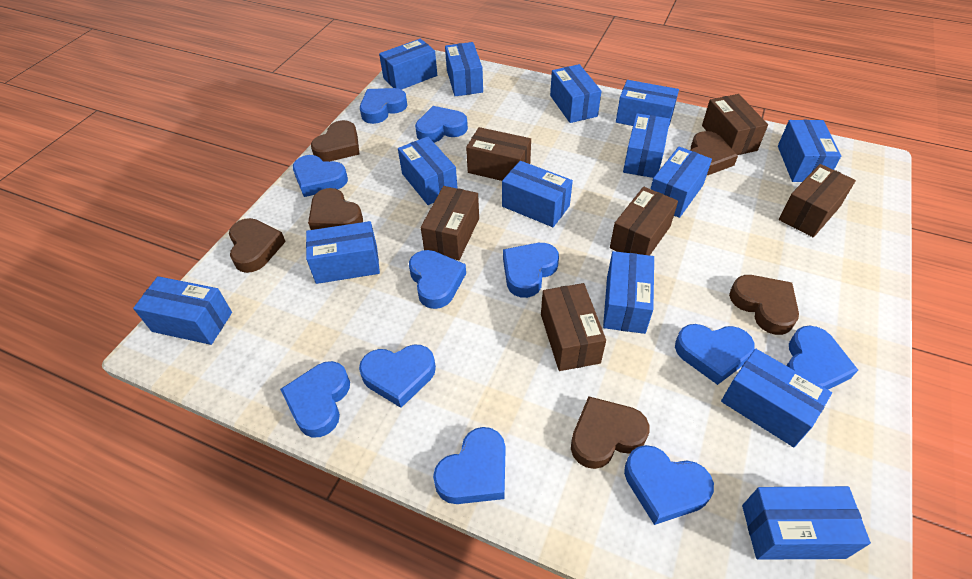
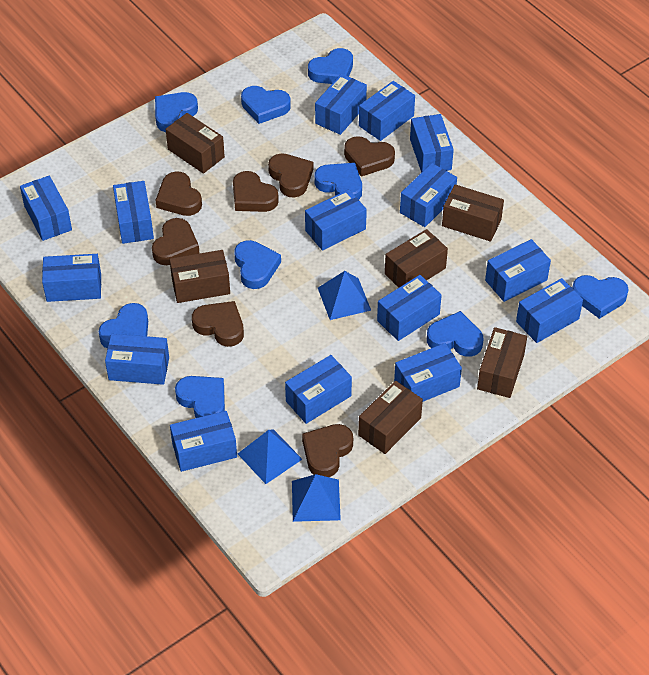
blue box: [133,276,232,345] [306,221,380,284] [379,39,437,90] [398,136,458,205] [445,42,483,96] [502,161,573,227] [550,64,601,123] [603,251,654,334] [616,80,679,126] [623,113,670,178] [651,147,712,218] [721,349,832,447] [742,486,871,560] [778,120,841,182] = 14 -> [20,176,72,241] [42,254,101,302] [105,334,169,385] [113,181,154,244] [170,411,237,472] [285,355,352,424] [305,189,367,251] [315,74,367,135] [359,81,415,141] [377,275,442,341] [394,343,462,402] [400,163,457,227] [410,114,454,173] [485,239,551,302] [516,278,583,343] = 15
blue heart: [280,361,350,438] [293,155,348,197] [359,344,436,408] [360,88,407,124] [409,250,466,309] [415,106,468,143] [433,427,505,504] [503,243,559,298] [624,445,714,525] [675,324,755,385] [786,326,858,390] = 11 -> [98,303,148,348] [155,92,198,132] [175,376,225,418] [234,240,281,289] [241,86,291,124] [308,48,353,84] [314,163,362,199] [427,311,483,357] [572,275,629,319] = 9
blue pyramid: none = 0 -> [238,429,302,484] [292,474,341,522] [318,271,371,320] = 3
brown heart: [229,218,286,273] [308,188,363,230] [311,120,360,162] [571,396,649,469] [690,131,738,175] [729,275,799,335] = 6 -> [152,218,200,265] [156,171,202,216] [192,301,244,347] [233,171,279,212] [268,153,313,197] [302,424,353,477] [344,136,395,177] = 7

